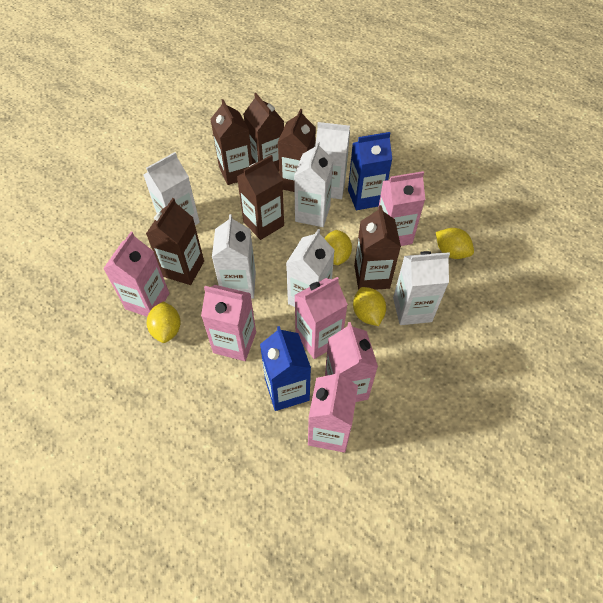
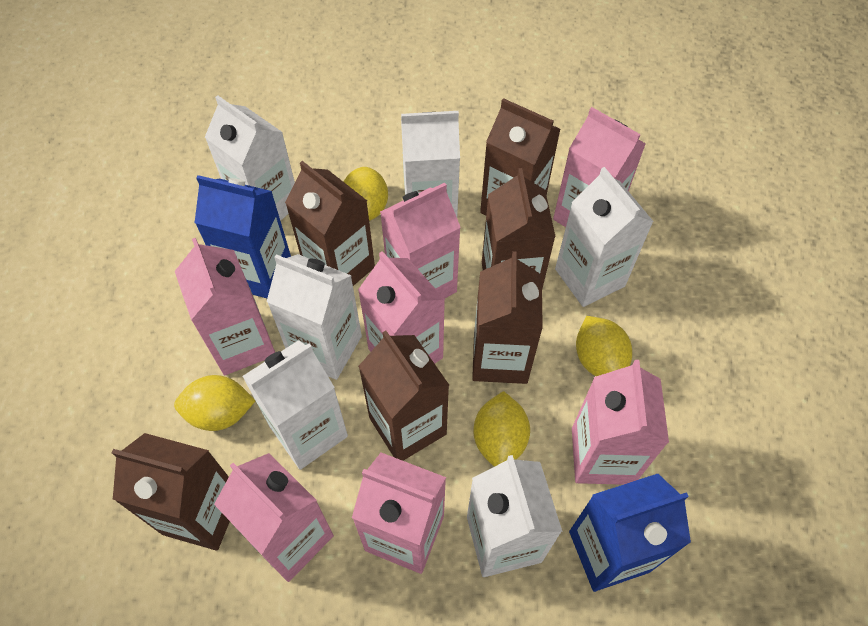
pink carton: [103,232,169,317] [201,285,256,361] [295,277,348,359] [308,370,358,453] [325,322,378,402] [378,171,425,246] = 6 -> [175,238,275,375] [214,453,334,582] [352,453,446,574] [358,251,445,364] [380,183,461,299] [553,107,646,227] [572,360,669,485] = 7

